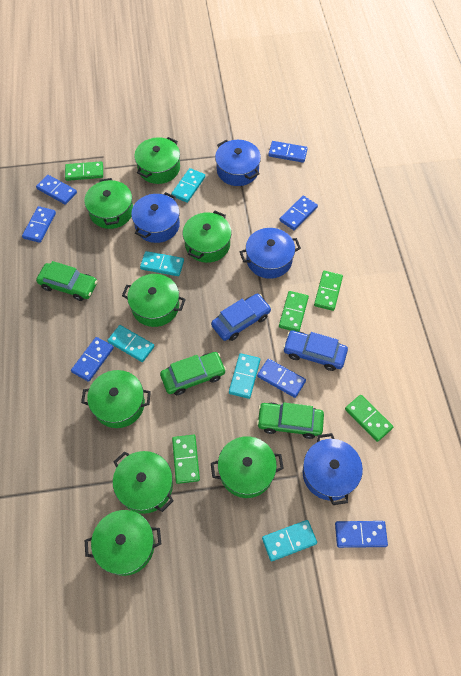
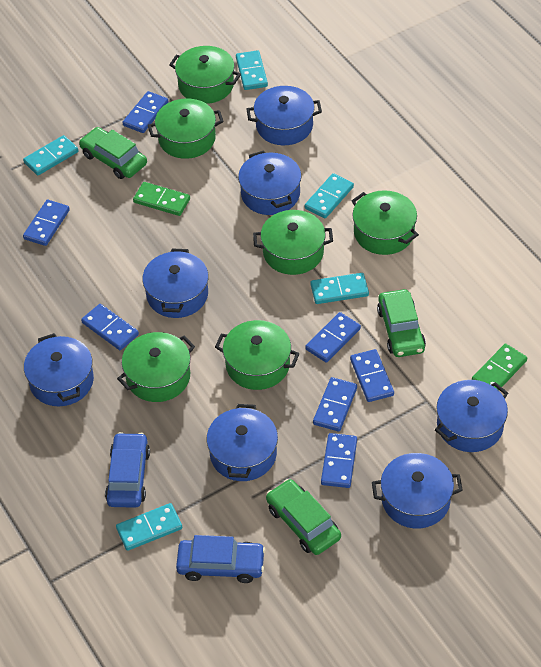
blue pot: [131,192,180,243] [215,140,261,186] [240,228,301,279] [303,433,363,505] = 4 -> [24,333,94,406] [142,248,209,318] [207,404,278,481] [238,150,301,215] [247,86,322,145] [372,453,463,528] [435,380,508,452] = 7
green domino: [65,161,103,181] [172,435,200,484] [279,291,309,332] [314,271,343,311] [345,395,393,442] = 5 -> [133,182,190,216] [472,344,527,391] = 2
green pot: [81,370,151,428] [84,178,133,229] [85,510,161,576] [113,451,173,514] [122,274,186,327] [134,137,180,184] [183,211,232,263] [211,436,284,498] = 8 -> [117,332,195,402] [148,98,224,159] [169,46,241,104] [215,320,300,390] [253,210,333,275] [352,190,419,255] = 6

